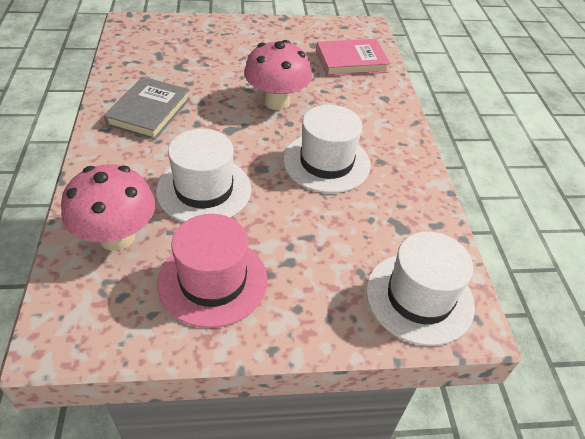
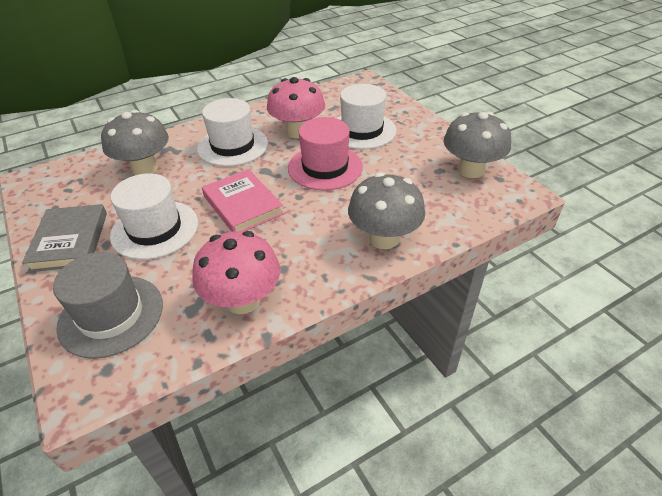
grey hat: none = 0 -> [53,252,163,359] = 1
grey mushroom: none = 0 -> [101,110,169,175] [348,173,426,249] [444,112,511,178] = 3

